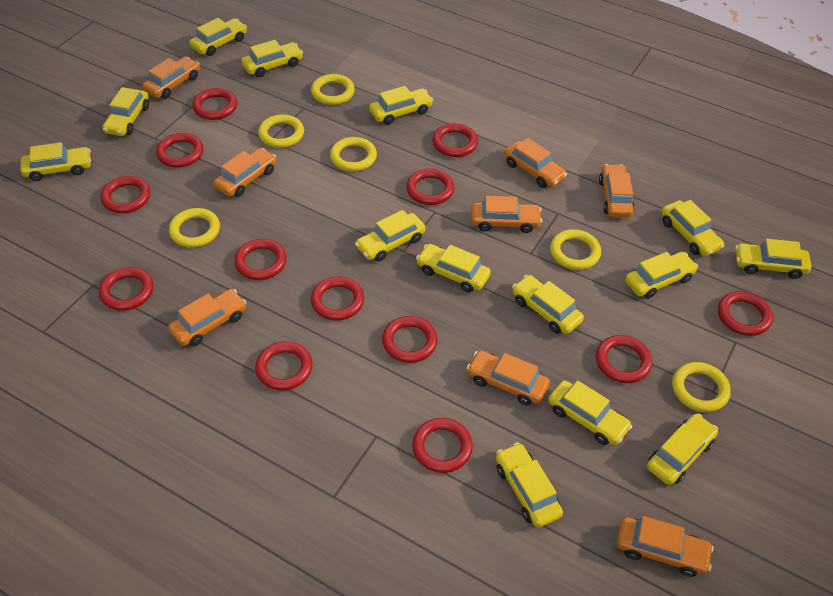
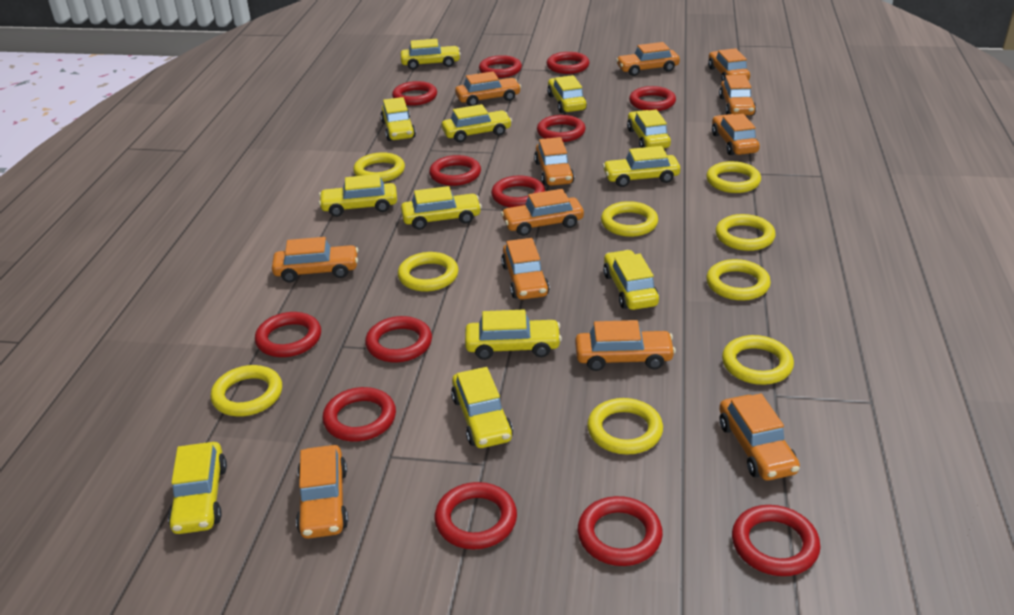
orange car: [142,57,200,99] [168,289,247,346] [214,148,276,197] [467,350,550,405] [471,196,542,233] [504,138,567,188] [599,164,635,217] [617,516,714,577] = 8 -> [272,237,358,283] [296,445,348,539] [455,71,521,106] [501,189,584,236] [501,238,549,300] [534,137,574,186] [575,320,676,371] [616,42,680,76] [708,48,750,81] [712,114,760,155] [719,75,756,115] [719,394,800,481] = 12
yellow car: [20,142,91,181] [102,87,149,136] [189,18,247,56] [241,40,303,77] [355,210,426,262] [369,86,433,125] [416,244,491,292] [496,442,563,528] [512,275,584,334] [548,380,632,445] [625,252,698,299] [647,414,718,485] [661,200,724,256] [735,239,812,279] = 14 -> [168,442,227,534] [319,174,397,217] [380,97,416,141] [400,39,461,70] [401,186,482,230] [442,104,512,142] [451,367,513,448] [465,310,562,360] [547,75,587,113] [603,146,680,187] [603,250,659,310] [627,110,671,148] = 12
yellow ring: [169,208,220,247] [258,114,304,148] [311,74,355,105] [330,137,377,171] [550,229,601,270] [672,362,731,412] = 6 -> [210,365,282,417] [353,152,405,182] [398,252,458,292] [587,398,663,455] [601,201,658,237] [706,161,761,193] [706,259,771,301] [716,214,776,251] [722,335,794,385] = 9

